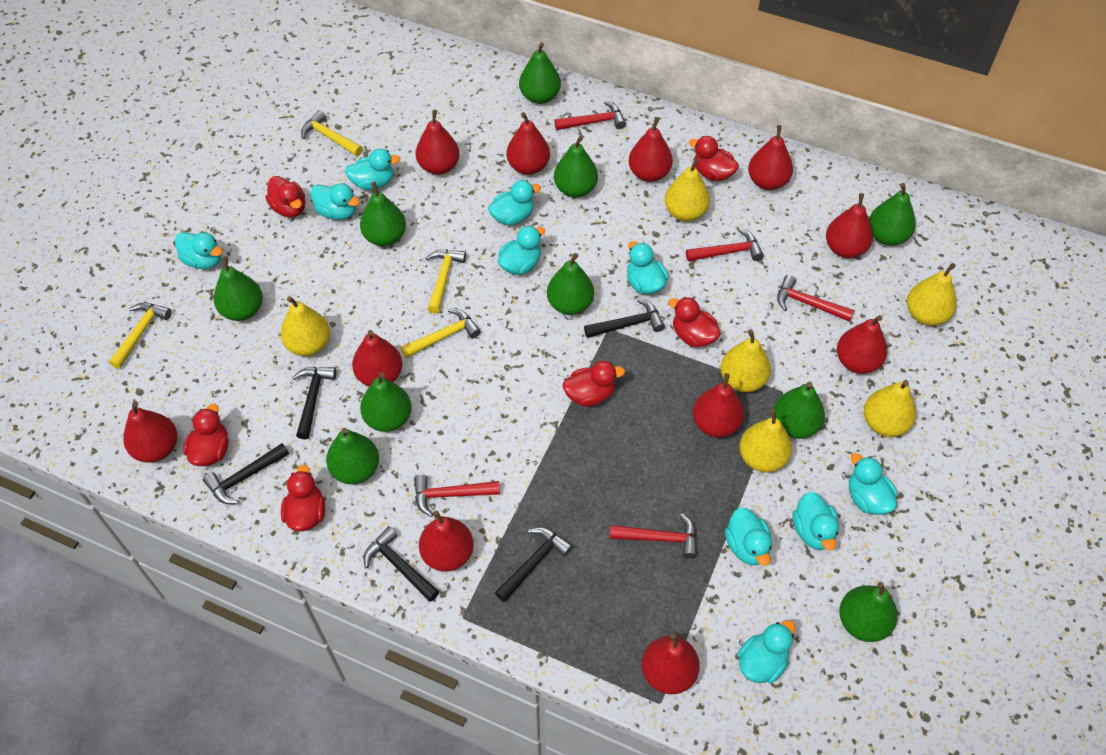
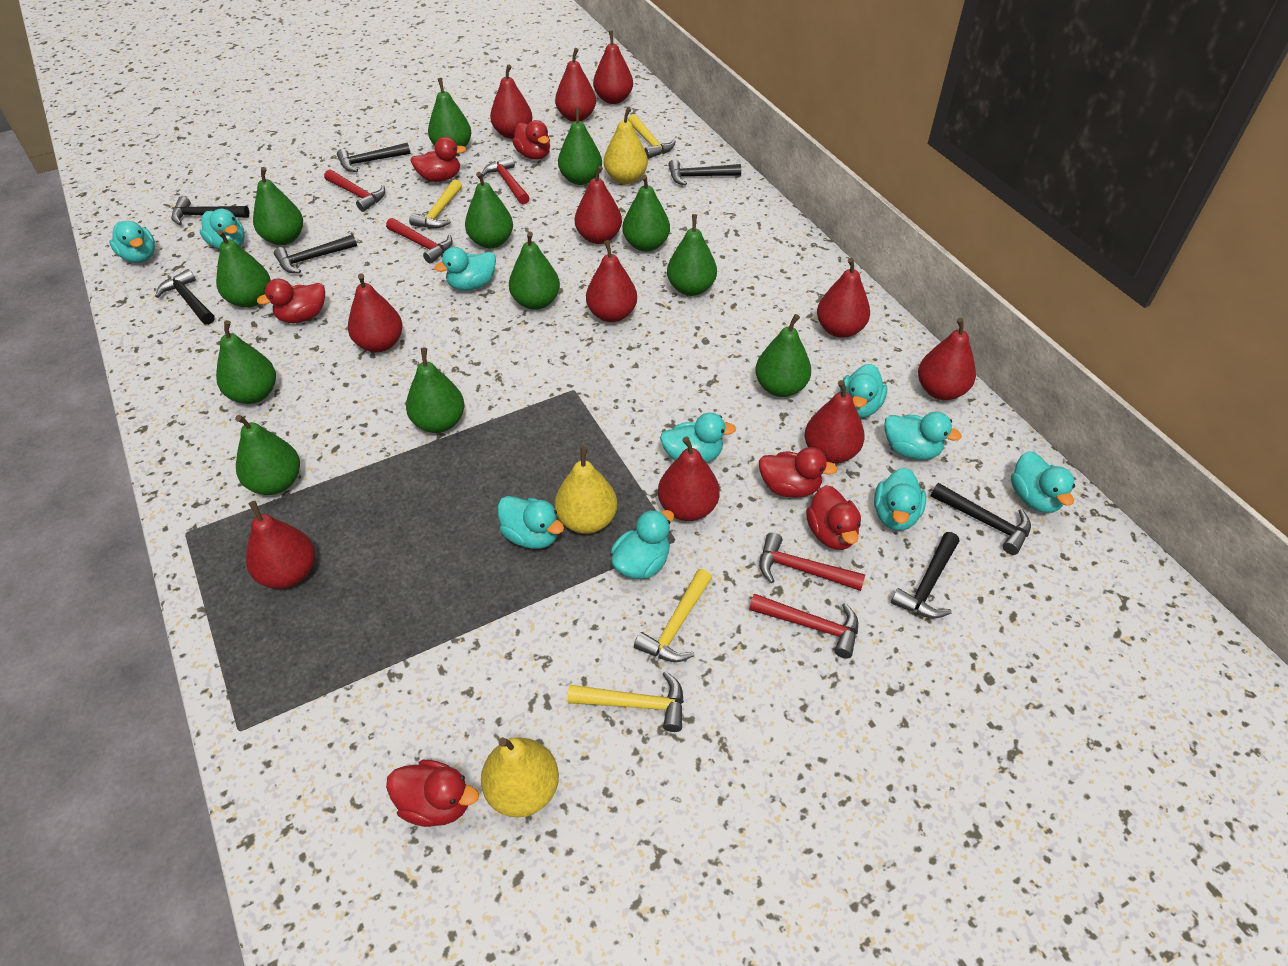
black hammer: [203,443,289,504] [292,367,337,439] [364,526,439,602] [495,527,573,602] [584,298,665,338] = 5 -> [155,269,215,325] [171,196,249,225] [274,234,357,273] [337,143,411,172] [668,159,741,186] [891,532,959,619] [931,483,1031,555] = 7
green pear: [214,256,263,321] [326,428,379,484] [360,182,406,246] [360,372,412,432] [519,42,561,104] [547,253,594,315] [554,136,598,198] [774,382,825,439] [839,582,897,642] [869,183,916,246] = 10 -> [216,230,271,308] [216,320,276,404] [235,415,300,495] [253,167,303,245] [406,347,465,433] [428,78,471,147] [465,172,513,249] [509,232,560,310] [558,107,602,185] [622,175,670,252] [667,214,717,296] [755,314,811,397] = 12
yellow pear: [281,296,330,356] [665,158,710,221] [720,329,771,392] [739,409,792,472] [864,380,916,437] [907,263,957,326] = 6 -> [481,737,559,817] [555,446,617,534] [604,107,648,184] = 3

